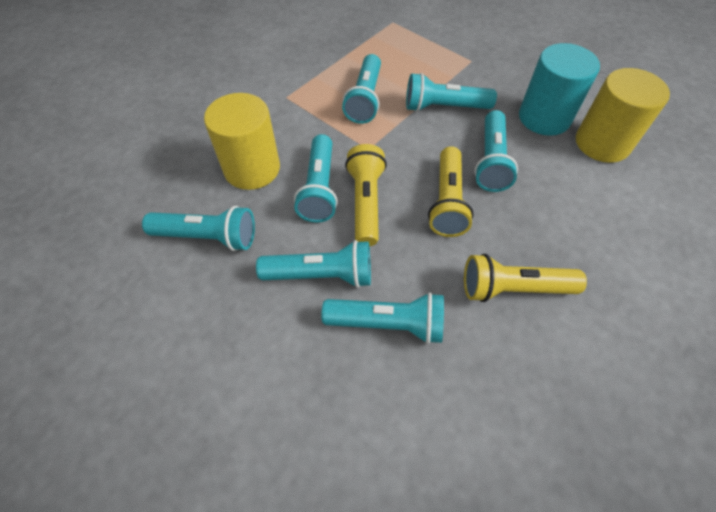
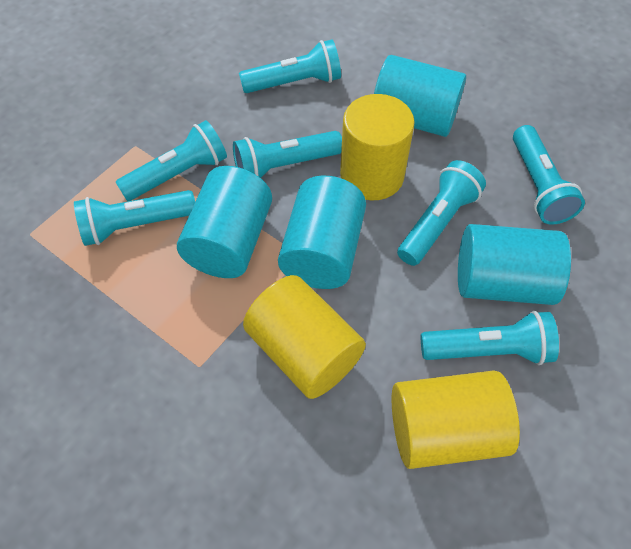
turquoise cylinder: [519,43,600,136] = 1 -> [177,166,272,278] [278,176,366,289] [374,55,466,137] [458,224,571,305] = 4
yellow cylinder: [204,93,280,190] [576,68,670,163] = 2 -> [243,275,366,399] [340,94,415,200] [392,370,520,469] = 3
yellow flashlight: [345,144,387,246] [428,146,474,237] [464,254,587,302] = 3 -> none = 0

